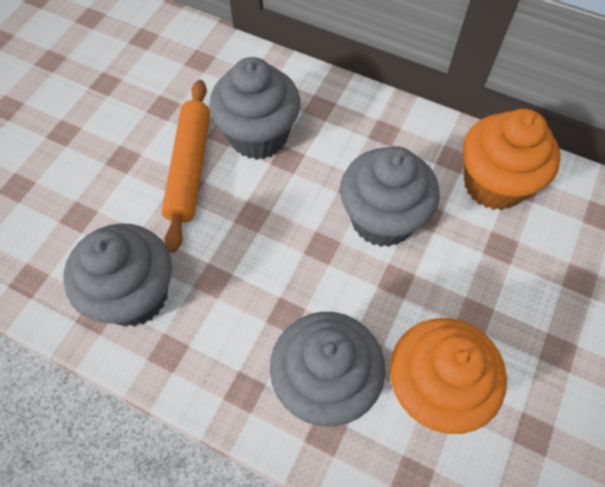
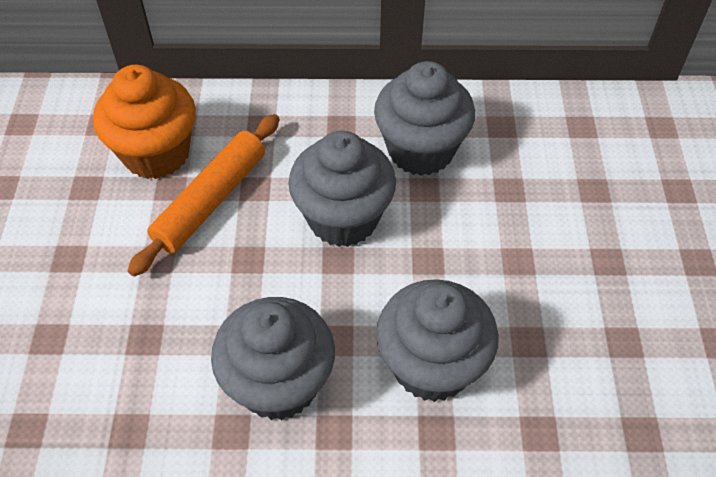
orange cupcake: [390,318,507,434] [463,108,561,210] = 2 -> [93,65,196,179] = 1

